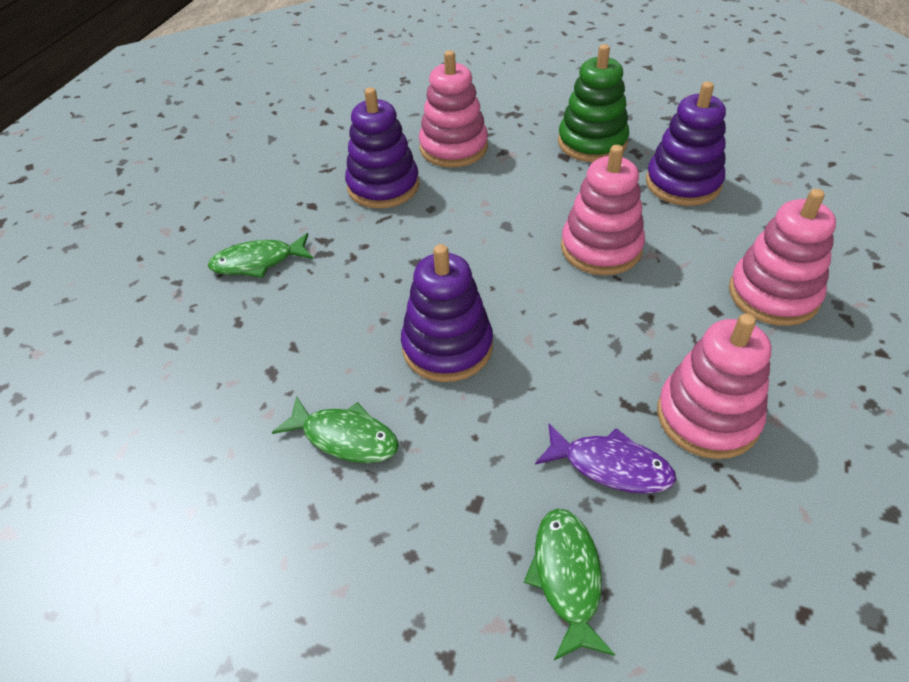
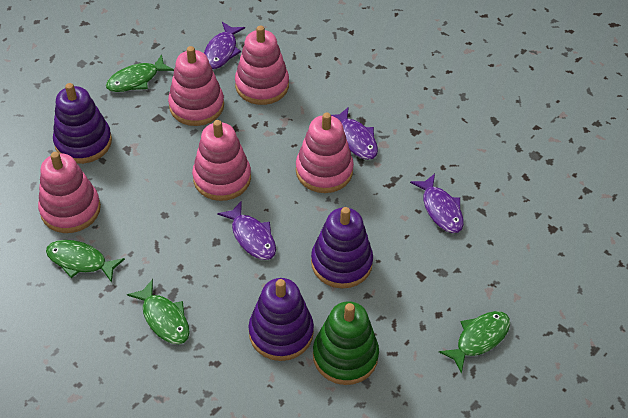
green fish: [208,233,313,278] [272,396,399,463] [524,509,615,661] = 3 -> [46,240,125,283] [106,54,174,92] [127,279,190,344] [439,311,510,373] = 4
pink stacking toy: [419,50,488,168] [561,145,645,275] [657,313,771,459] [729,189,836,326] = 4 -> [38,152,101,233] [168,46,224,126] [192,120,251,201] [235,26,289,105] [296,113,354,193] = 5
purple fish: [535,423,676,494] = 1 -> [204,22,245,69] [217,201,276,260] [331,107,378,160] [410,174,464,233] = 4

